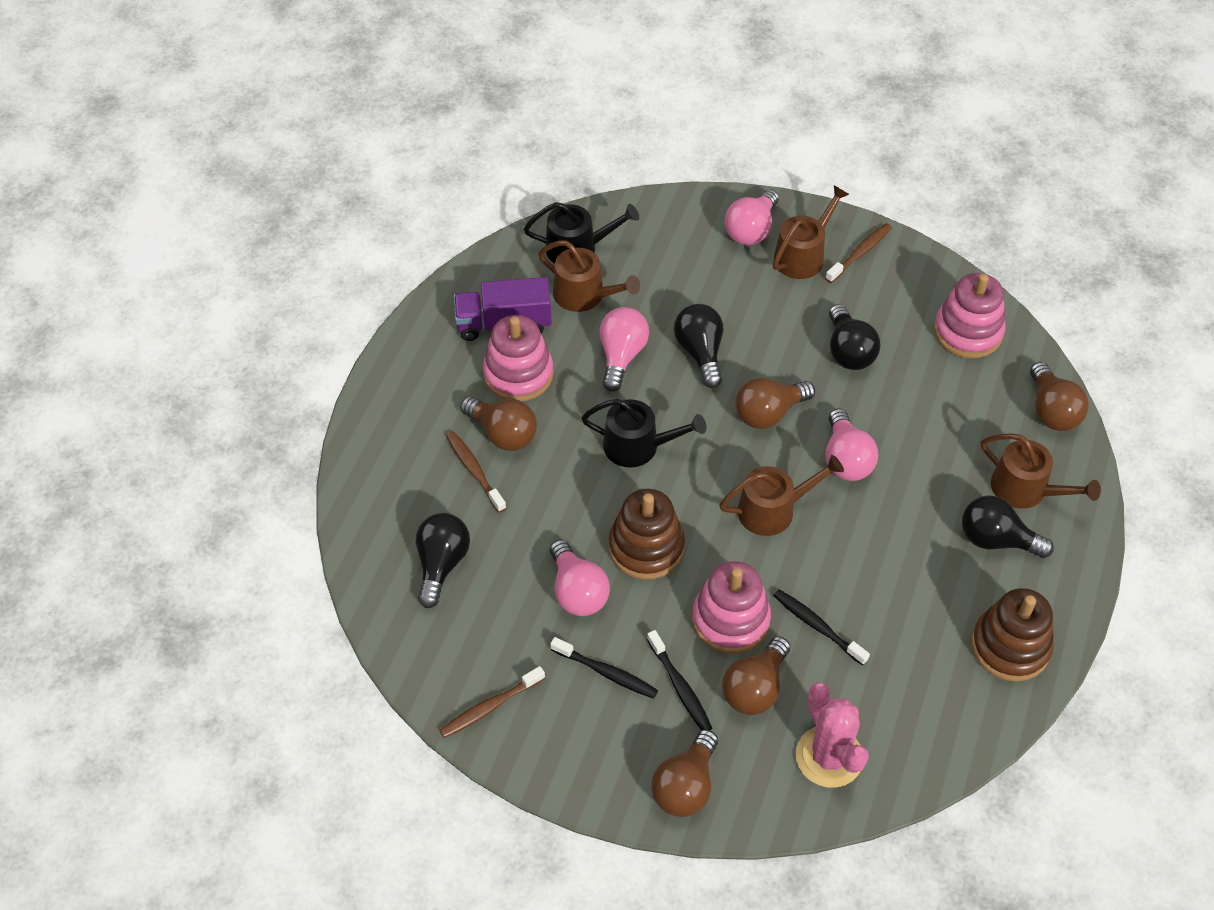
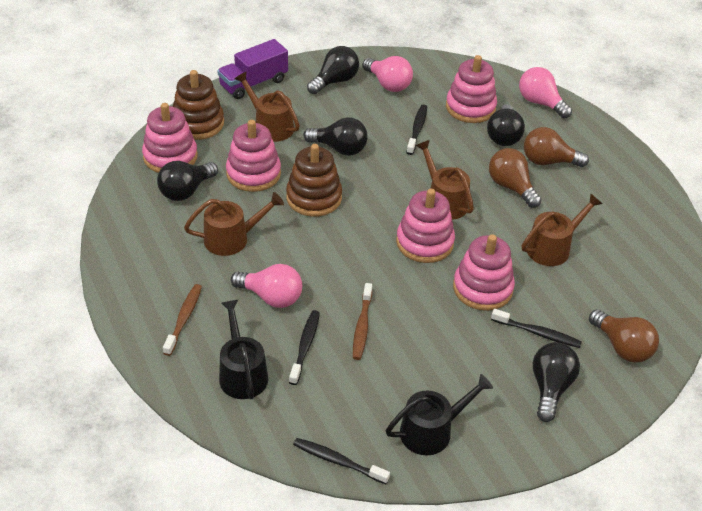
black light bulb: [416,513,470,608] [674,304,723,388] [829,304,880,370] [962,495,1054,558] = 4 -> [157,161,218,201] [303,117,368,156] [307,46,359,94] [487,104,525,146] [533,342,580,422] = 5
black toothbrush: [550,637,658,699] [647,630,712,731] [773,589,870,665] = 3 -> [289,310,320,385] [293,438,390,484] [406,105,427,155] [491,309,582,348] = 4
brown light bulb: [460,396,537,451] [651,730,718,817] [722,636,790,715] [735,378,815,429] [1030,362,1089,431] = 5 -> [489,148,542,208] [524,127,589,167] [589,309,659,363] = 3
brown toothbrush: [439,666,545,738] [446,431,506,513] [825,223,892,283] = 3 -> [163,284,202,356] [353,283,372,360] = 2
pink cactus: [796,683,869,788] = 1 -> none = 0
pink light bulb: [550,539,610,616] [600,307,649,392] [724,189,779,245] [825,408,878,481] = 4 -> [231,264,302,308] [362,56,413,92] [519,67,572,118] = 3
pink stacking toy: [482,315,554,401] [692,561,771,654] [934,273,1006,358] = 3 -> [142,103,198,173] [226,120,281,192] [396,189,455,263] [446,55,497,123] [453,234,515,311] = 5

